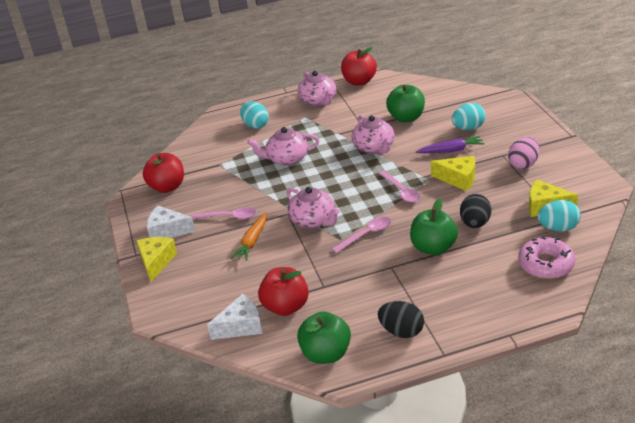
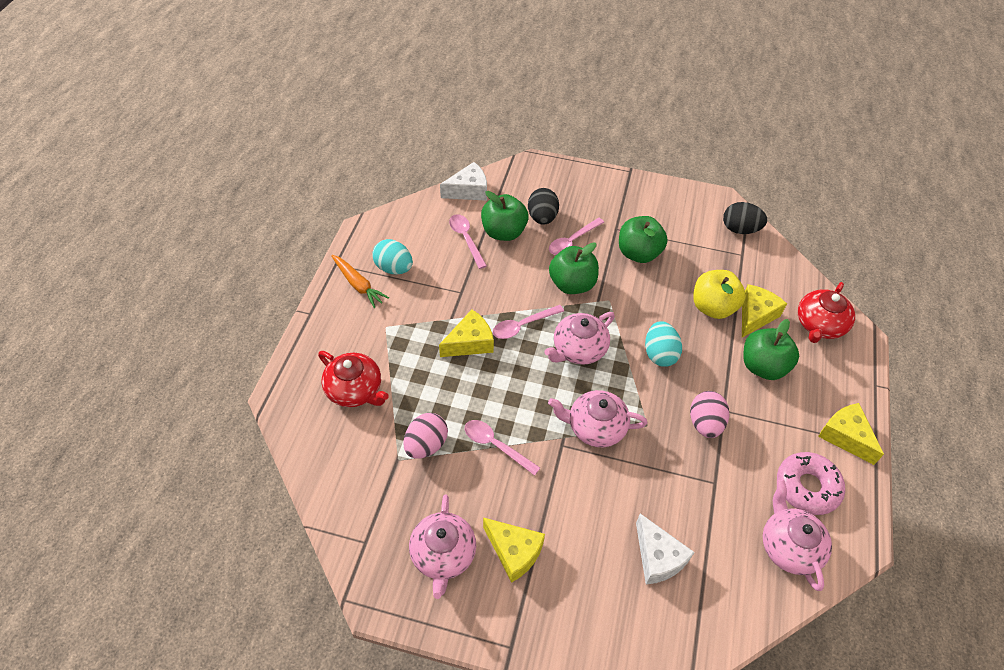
green apple: [297,311,351,364] [386,85,425,122] [410,198,458,255] = 3 -> [481,191,529,241] [549,242,599,294] [619,216,668,263] [743,319,799,380] = 4
pink egg: [508,137,539,169] = 1 -> [403,413,448,459] [690,391,729,438] = 2
pink spoon: [191,207,257,219] [332,217,391,253] [379,171,420,203] = 3 -> [449,214,487,269] [465,420,540,476] [493,305,564,339] [549,218,604,255] = 4
purple carrot: [416,136,485,153] = 1 -> none = 0
red apple: [143,153,184,193] [258,267,309,316] [341,47,377,86] = 3 -> none = 0
red teapot: none = 0 -> [318,351,389,407] [798,282,855,343] = 2
turquoise egg: [240,101,269,129] [452,103,486,130] [537,200,581,232] = 3 -> [373,239,413,274] [645,321,682,367] = 2
yellow apple: none = 0 -> [693,270,746,319] = 1
yellow cheese: [136,237,177,282] [431,156,475,191] [529,179,578,217] = 3 -> [439,309,494,357] [483,517,545,583] [742,284,787,338] [818,403,884,465] = 4

